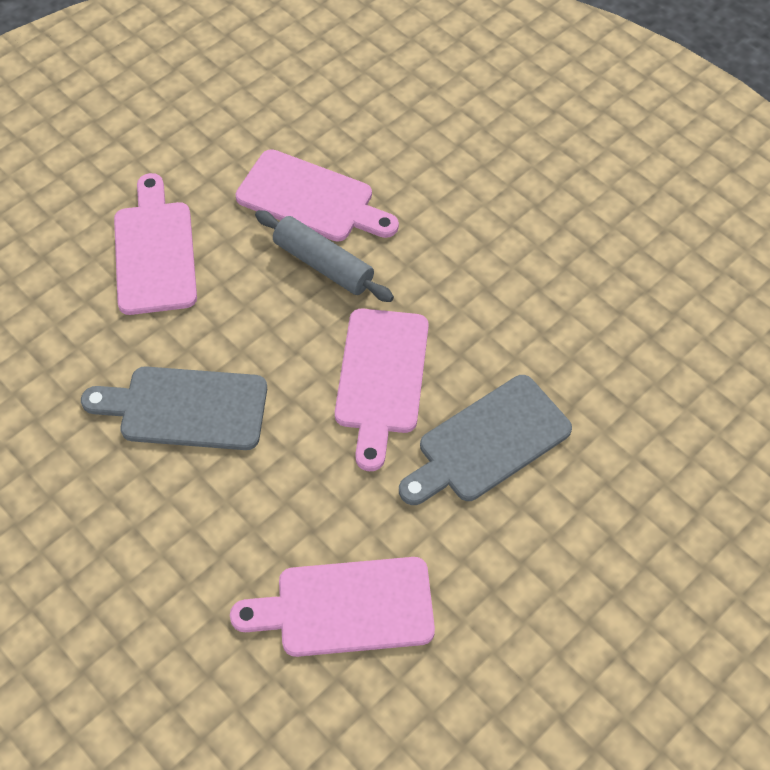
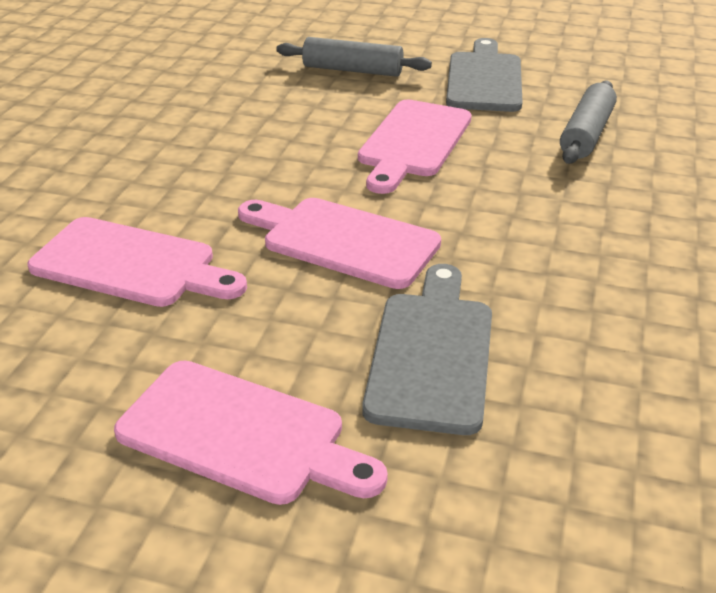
grey rolling pin: [255,210,394,302] = 1 -> [276,37,432,77] [560,80,617,164] = 2

